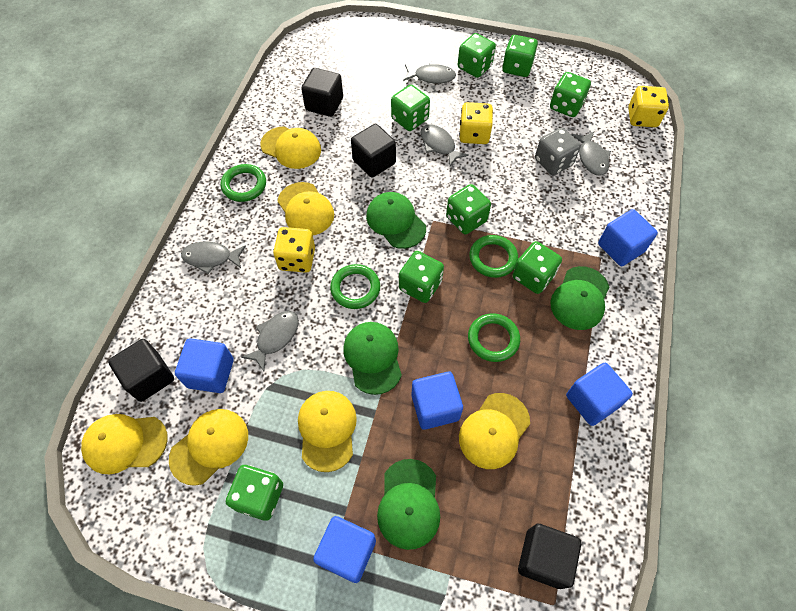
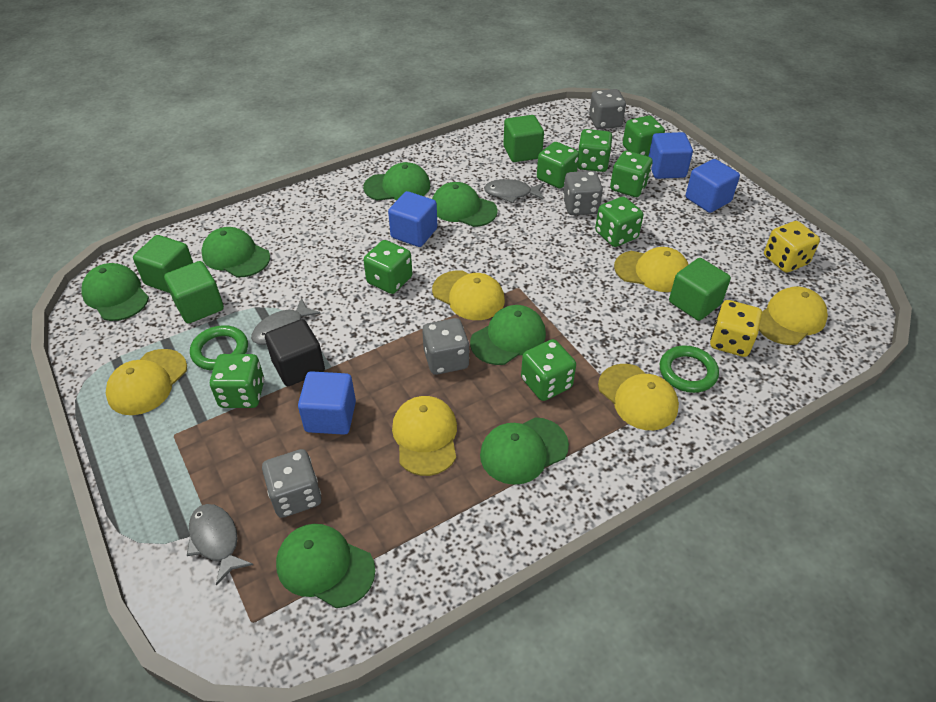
black cube: [108,339,174,402] [301,68,343,117] [351,124,396,178] [518,524,581,589] = 4 -> [265,319,325,386] = 1
blue cube: [175,338,234,393] [313,516,376,583] [411,371,463,430] [566,363,633,426] [598,209,658,266] = 5 -> [298,371,356,435] [388,191,437,247] [648,132,693,179] [685,159,740,213] = 4
green cap: [343,322,402,395] [366,192,426,249] [377,459,440,550] [550,266,609,330] = 4 -> [81,263,149,321] [201,227,270,277] [276,524,375,608] [363,162,430,201] [432,182,498,227] [470,305,546,365] [480,417,569,485] = 7
green cube: none = 0 -> [133,235,193,293] [164,261,224,324] [503,115,544,162] [669,258,731,321] = 4
green ring: [221,164,266,202] [330,264,380,309] [468,313,520,362] [469,235,518,278] = 4 -> [190,325,248,370] [660,345,719,393] = 2
grey dice: [535,128,581,175] = 1 -> [262,449,321,518] [422,318,469,375] [563,171,603,215] [589,89,626,129] = 4
grey fish: [181,241,246,274] [241,311,299,371] [403,61,456,84] [420,124,469,166] [572,132,611,176] = 5 -> [187,504,253,586] [251,298,321,345] [484,179,544,203] = 3
yellow dice: [273,227,315,273] [459,102,493,144] [628,86,669,127] = 3 -> [710,300,762,357] [764,221,820,273] = 2

